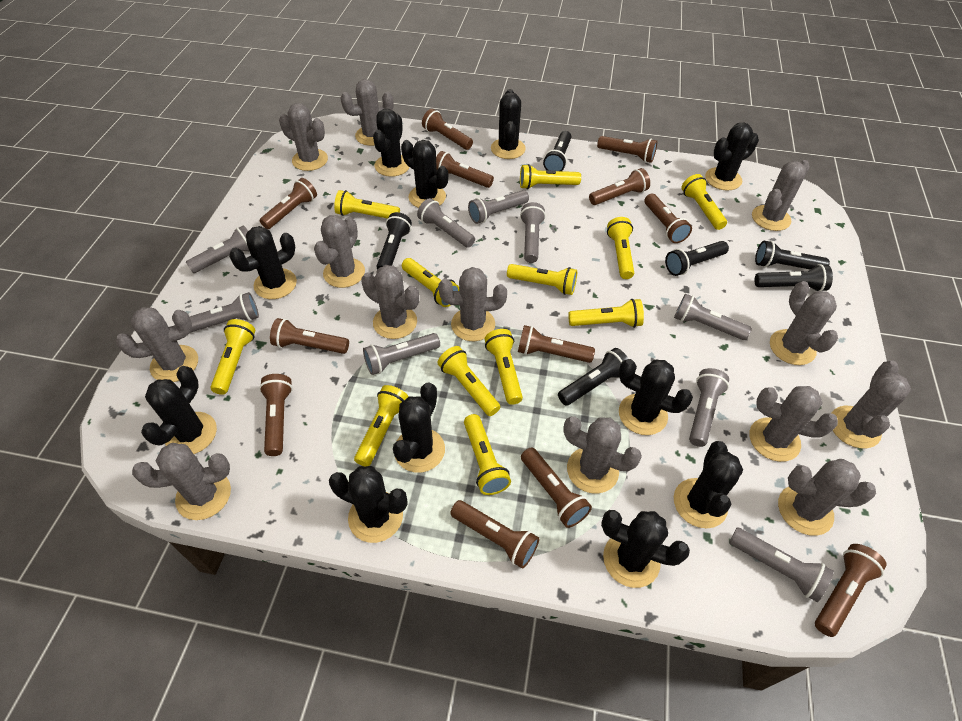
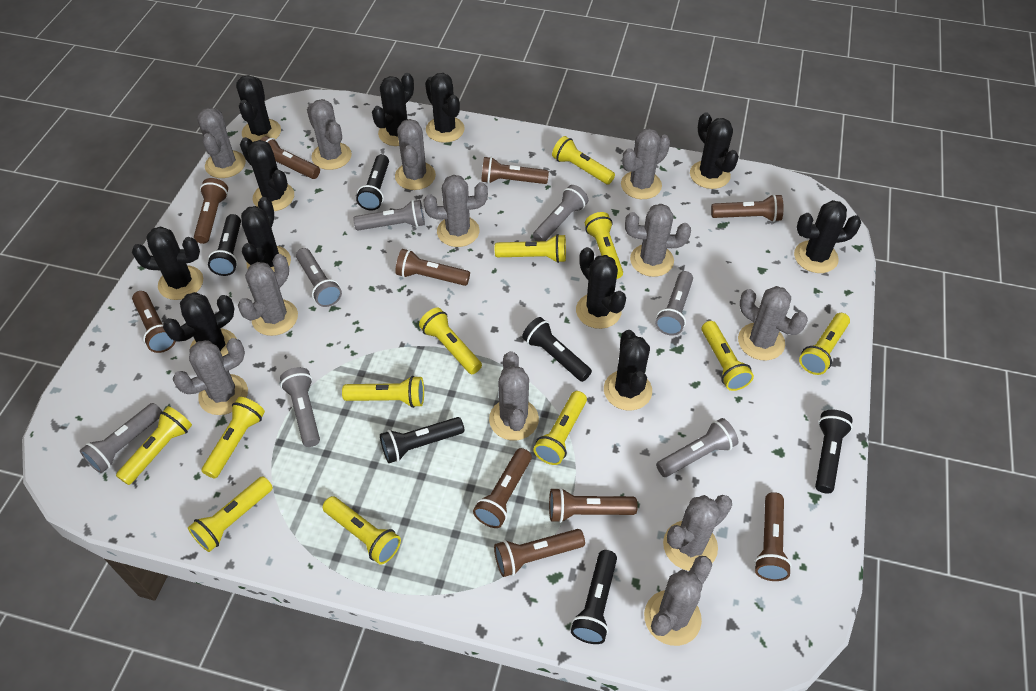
brown flashlight: [259,178,317,229] [259,374,293,456] [270,318,349,354] [422,109,473,150] [436,151,494,188] [450,500,539,569] [518,325,595,363] [521,447,592,528] [589,168,650,205] [597,136,657,163] [644,193,692,243] [815,544,887,637] = 12 -> [132,291,176,353] [194,178,228,244] [260,136,320,179] [395,249,470,286] [473,448,532,528] [481,157,549,184] [494,529,585,577] [549,487,638,523] [711,194,783,222] [754,492,792,581] = 10
grey cactus: [116,307,198,382] [132,443,231,520] [279,103,328,171] [314,215,365,288] [340,79,394,146] [361,265,419,339] [438,267,507,341] [563,416,642,494] [749,386,838,462] [752,160,810,231] [770,281,838,365] [778,459,876,536] [831,360,911,448] = 13 -> [173,338,248,415] [197,107,246,178] [238,254,298,336] [307,99,352,170] [395,119,436,190] [423,175,488,247] [489,351,539,441] [621,128,670,199] [625,204,691,277] [644,556,712,646] [663,495,732,571] [738,286,808,361] = 12
grey flashlight: [186,225,249,273] [189,292,259,333] [363,333,440,375] [417,198,475,248] [468,190,529,224] [520,202,546,263] [674,294,752,340] [689,368,729,447] [729,528,834,602] = 9 -> [80,403,162,473] [280,367,320,447] [296,248,342,307] [353,200,425,230] [533,185,588,241] [655,271,693,336] [656,418,738,477] = 7

